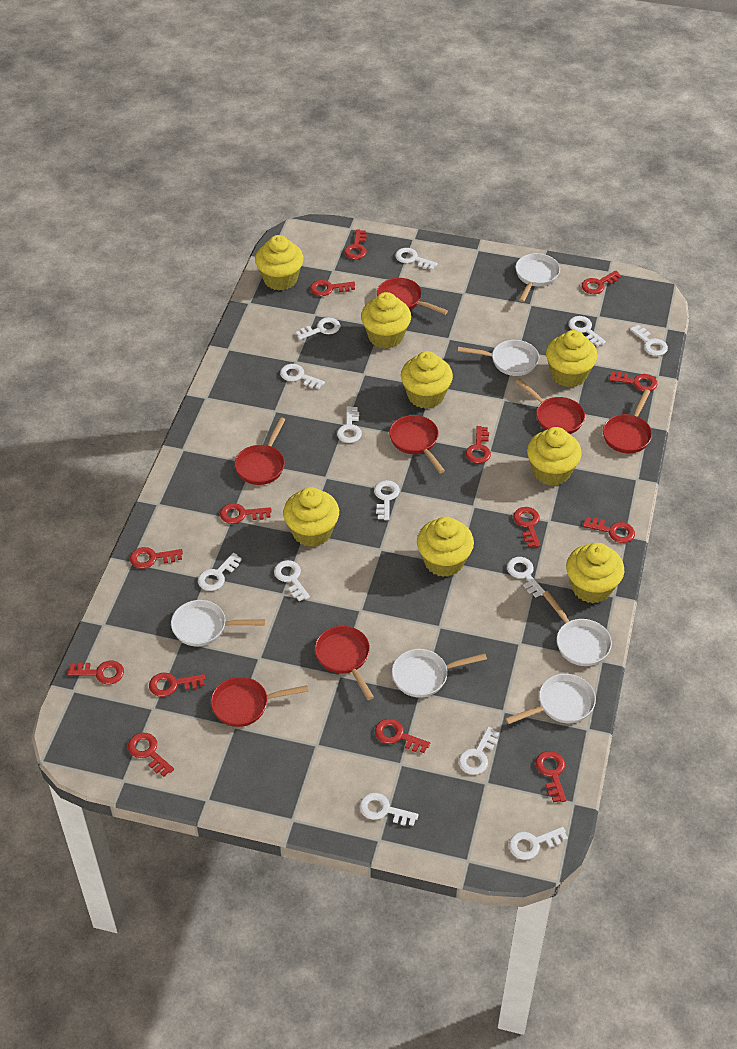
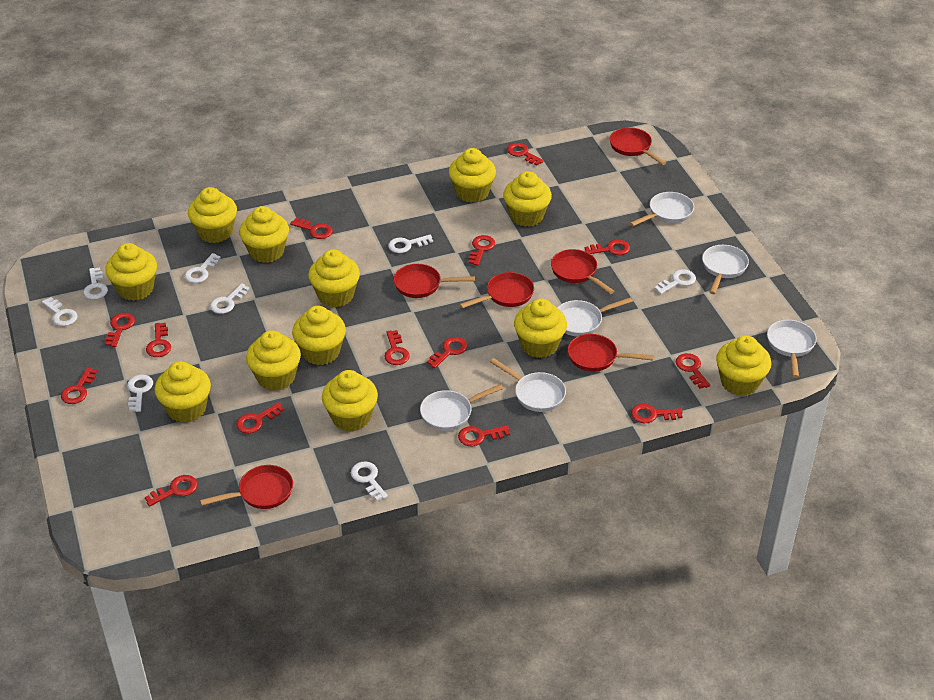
red pan: [211,677,308,727] [235,417,285,485] [315,626,374,700] [377,278,448,315] [389,415,445,473] [516,379,585,434] [603,389,652,453] = 7 -> [200,465,293,509] [394,264,475,298] [459,272,534,309] [551,249,614,294] [568,334,654,372] [610,127,667,165] = 6
white key: [198,553,242,591] [274,560,310,601] [280,364,325,389] [296,317,340,340] [337,406,362,443] [360,793,419,826] [374,480,400,520] [395,248,438,270] [459,727,499,775] [507,557,545,598] [509,827,568,860] [569,316,606,347] [630,325,668,356] = 13 -> [42,297,78,326] [83,268,108,300] [127,375,153,412] [185,253,221,283] [210,283,249,314] [351,462,388,501] [388,235,433,253] [654,269,696,294] = 8
yellow cupcake: [255,235,304,290] [283,487,339,547] [361,292,411,349] [401,351,453,409] [417,517,474,577] [527,427,582,486] [546,330,598,387] [566,543,624,603] = 8 -> [105,243,157,301] [155,361,211,423] [188,187,237,243] [239,206,289,263] [246,330,301,391] [292,306,346,365] [308,249,360,307] [322,370,378,431] [449,148,496,203] [503,171,552,227] [514,299,567,358] [716,335,771,396] = 12

